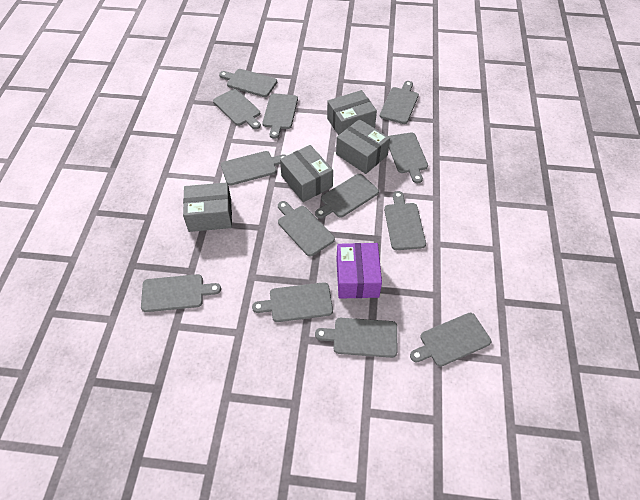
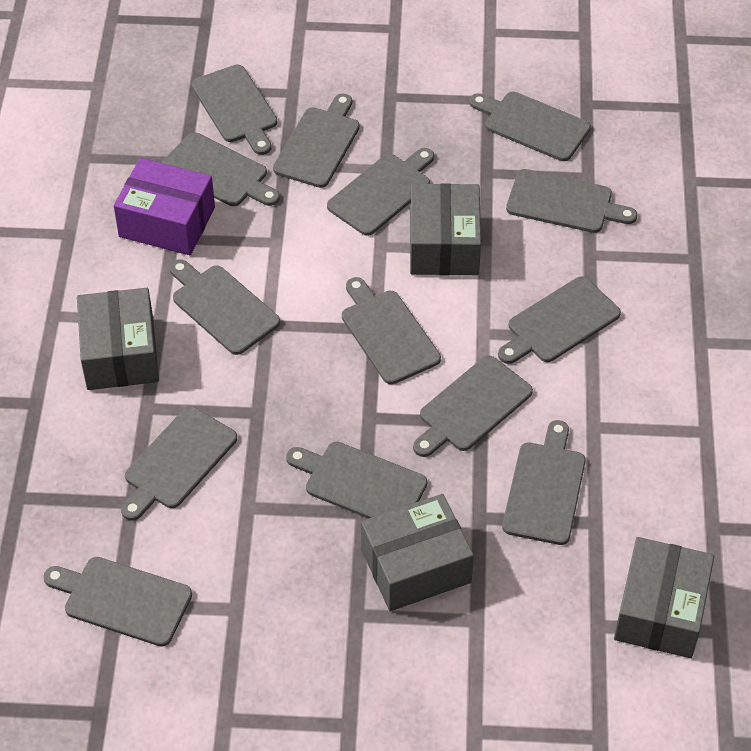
grey cutting board: [141,274,221,312] [213,89,261,129] [219,69,277,97] [221,151,287,186] [252,282,333,322] [262,93,298,139] [278,201,335,257] [315,174,379,219] [315,318,397,358] [380,81,419,124] [384,191,426,250] [388,133,428,183] [410,313,491,367] = 13 -> [43,557,192,647] [121,406,237,521] [161,132,280,206] [170,259,280,355] [191,64,277,155] [273,93,360,188] [286,442,427,519] [327,148,434,236] [342,277,441,384] [413,356,533,457] [469,92,591,161] [498,276,621,364] [502,420,586,545] [506,169,637,233] = 14

